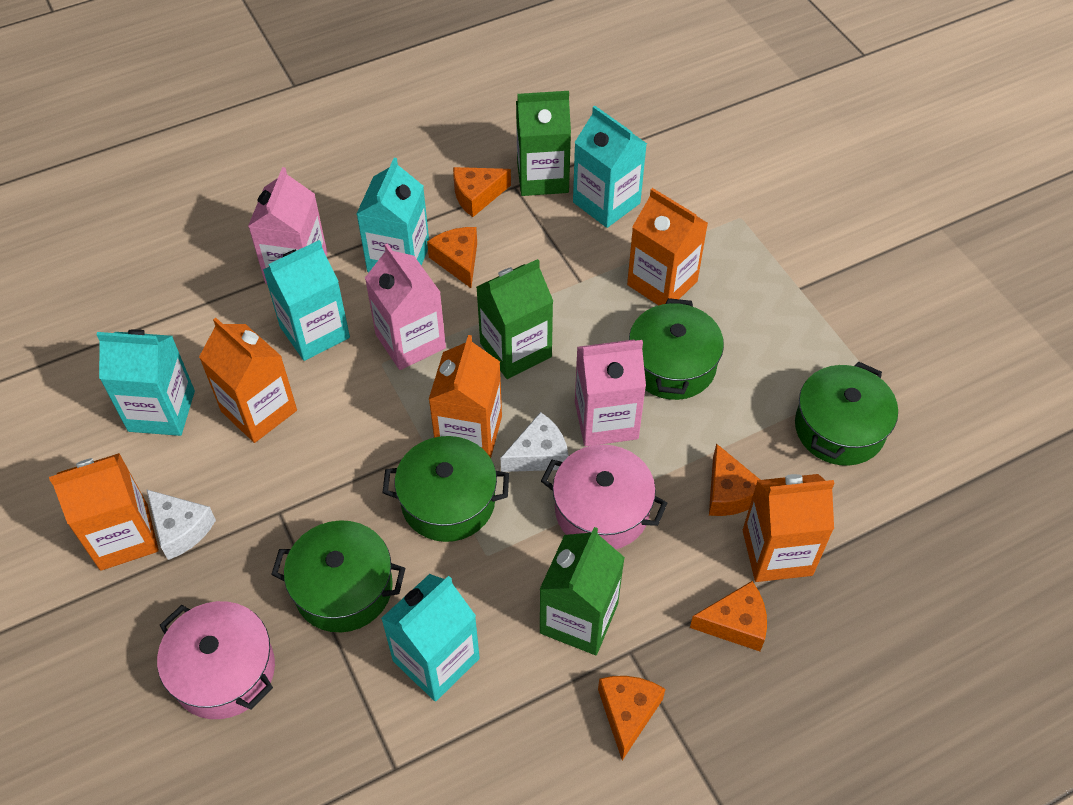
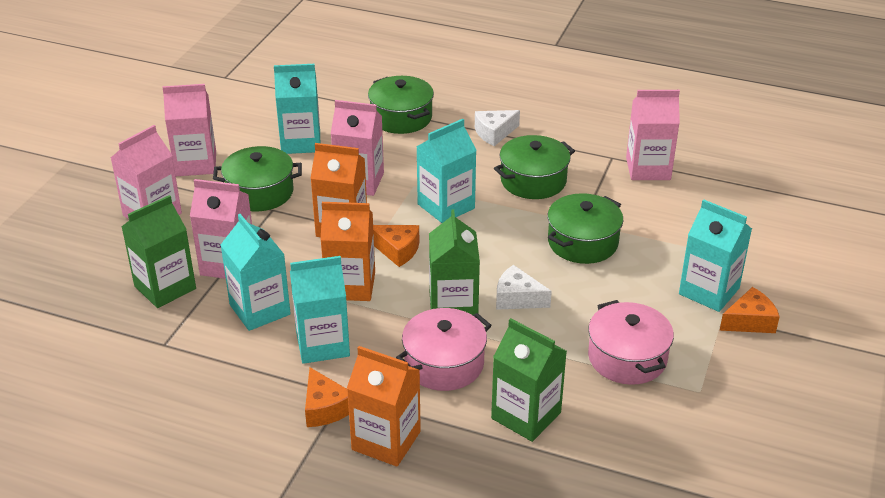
orange carton: [49,453,159,571] [199,318,297,443] [428,335,502,458] [627,188,708,305] [743,474,834,582] = 5 -> [310,143,367,237] [321,202,375,301] [347,346,421,467] = 3
orange cheese: [427,227,477,288] [453,167,511,217] [598,676,665,760] [690,581,767,651] [709,443,760,516] = 5 -> [305,367,349,427] [373,225,419,267] [720,287,780,333] = 3
pink carton: [248,167,327,284] [365,243,446,370] [575,339,646,446] = 3 -> [111,125,182,219] [162,84,216,176] [190,179,252,279] [331,100,384,196] [626,90,680,180] = 5

